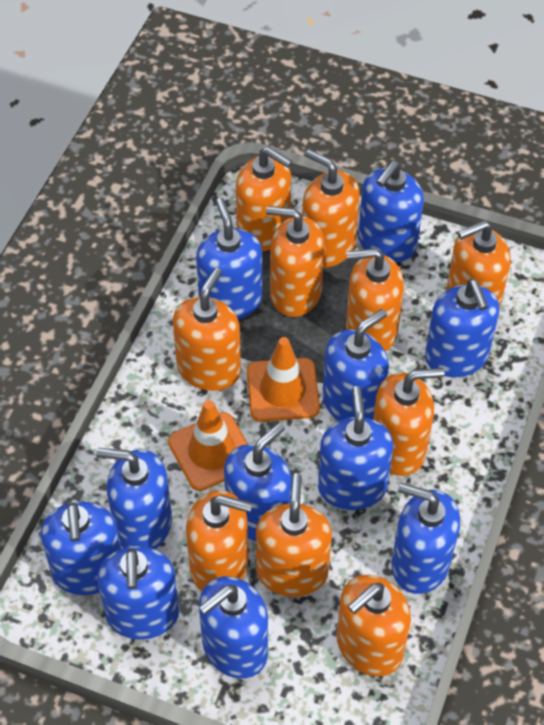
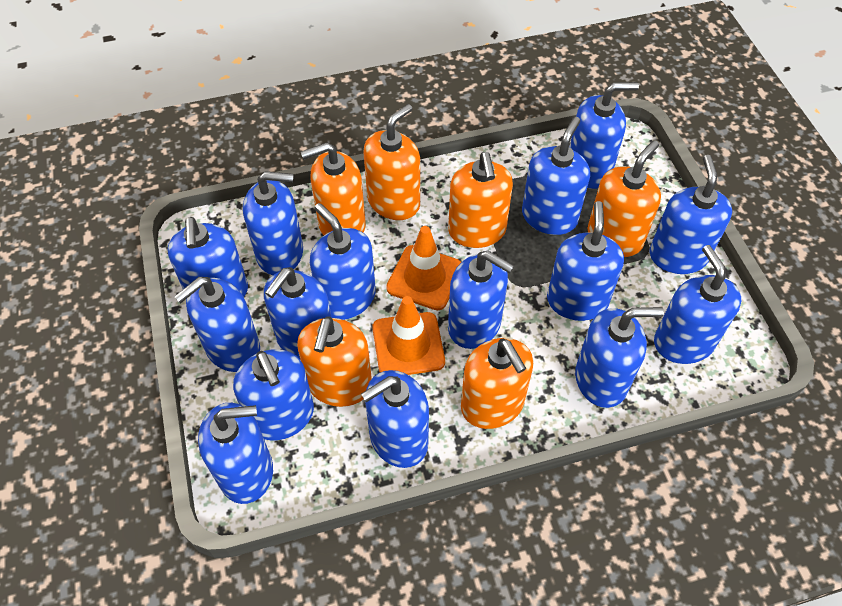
blue soap dispenser: [41,501,121,595] [96,448,172,549] [97,546,179,640] [196,198,262,320] [199,576,268,679] [224,422,292,541] [318,386,393,510] [322,309,389,421] [358,161,424,262] [391,483,460,594] [425,279,499,377] = 11 -> [167,217,248,297] [174,277,260,372] [198,403,273,504] [233,349,314,441] [243,171,303,275] [264,267,332,359] [310,203,376,320] [361,370,429,468] [448,251,514,349] [522,117,590,235] [547,201,624,321] [570,82,639,189] [575,307,664,408] [650,155,732,274] [654,245,741,364] = 15
orange soap dispenser: [173,268,241,391] [186,490,252,591] [236,147,292,252] [256,473,332,597] [266,206,324,317] [302,149,360,268] [337,575,411,676] [346,248,404,352] [373,368,444,476] [446,220,511,311] = 10 -> [297,316,372,407] [301,142,366,235] [364,104,420,220] [448,152,513,248] [461,338,533,429] [588,140,661,257] = 6

